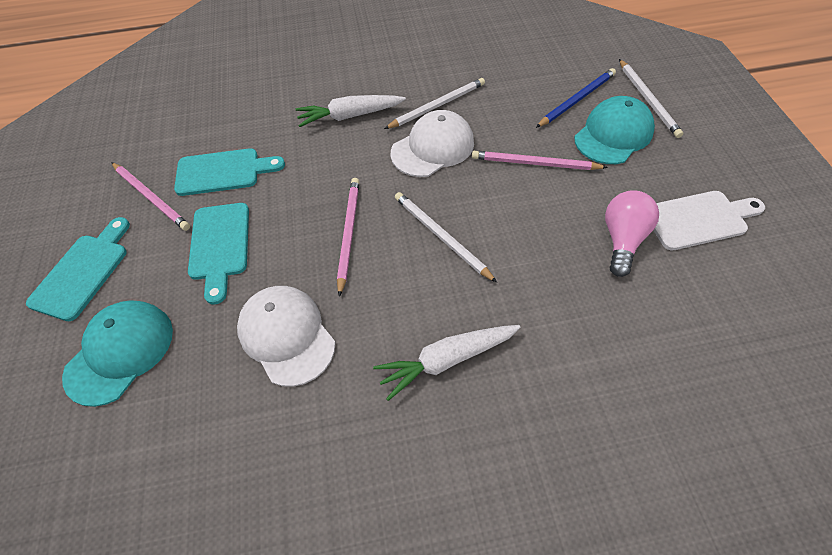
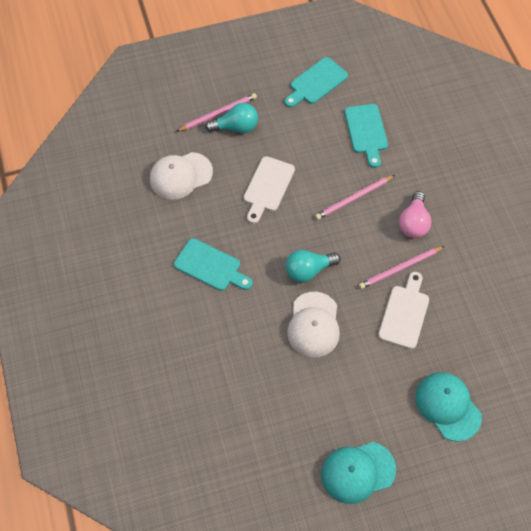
blue pencil: [536,68,616,128] = 1 -> none = 0
turquoise light bulb: none = 0 -> [205,103,258,133] [285,250,341,283] = 2
white carrot: [296,95,406,127] [373,325,521,401] = 2 -> none = 0
white cutting board: [653,191,765,250] = 1 -> [244,156,295,224] [378,272,429,349] = 2
white pencil: [384,78,485,129] [395,192,497,283] [619,59,683,138] = 3 -> none = 0

